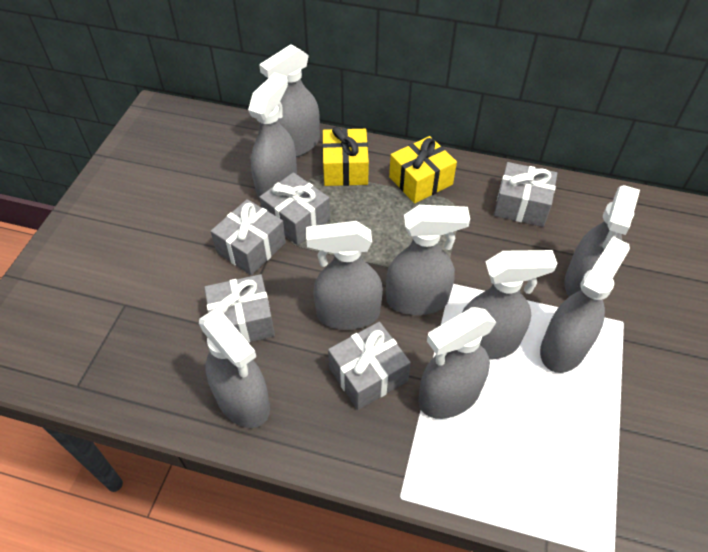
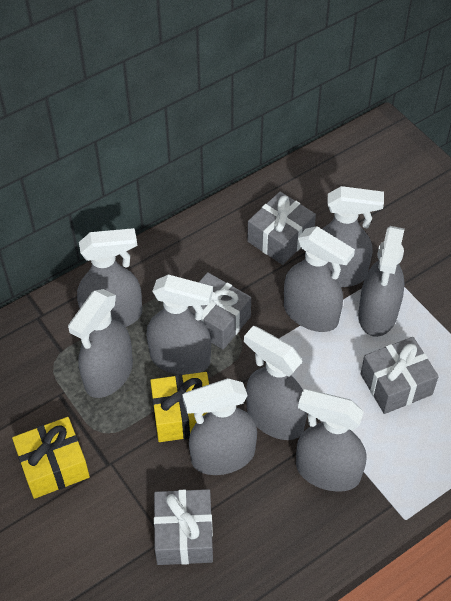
grey gift: [204,274,275,343] [211,199,286,275] [259,172,330,245] [328,322,411,410] [494,162,557,227] = 5 -> [154,489,213,565] [188,272,251,350] [247,192,316,265] [361,337,439,414] = 4

